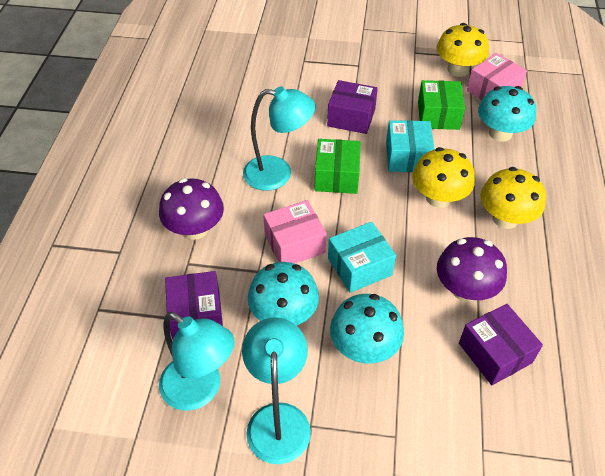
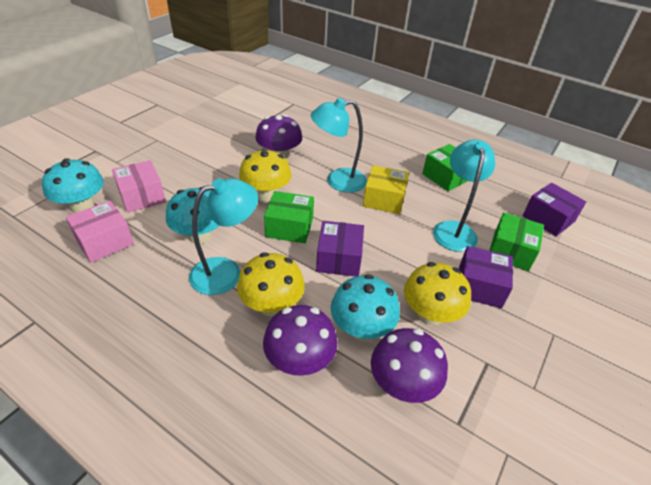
green box: [315,139,361,194] [418,80,465,130] = 2 -> [264,191,314,243] [422,144,467,191] [490,212,544,271] = 3
purple mushroom: [159,178,224,240] [437,237,507,302] = 2 -> [255,114,302,160] [263,305,337,376] [371,328,448,403] = 3
turquoise box: [328,222,396,293] [386,120,435,172] = 2 -> none = 0
yellow box: none = 0 -> [363,165,409,214] = 1

